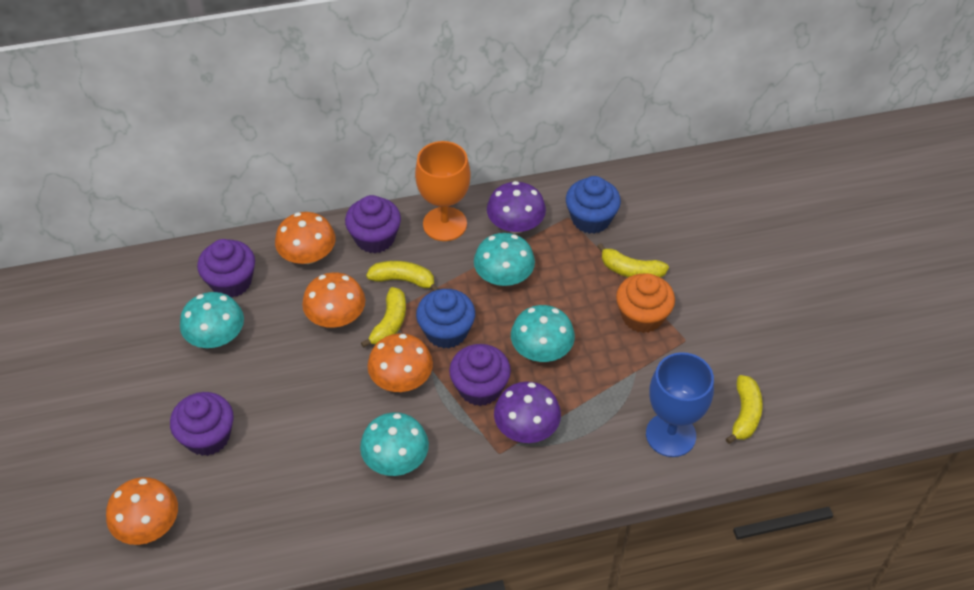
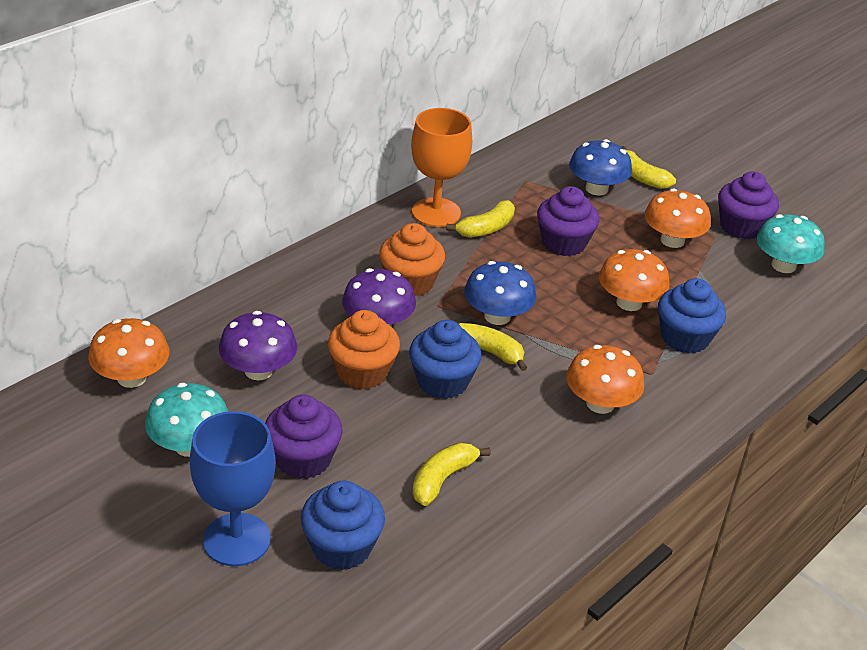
blue cupcake: [416,289,475,349] [566,176,621,234] = 2 -> [300,480,385,570] [409,320,481,399] [658,278,726,354] = 3
blue mushroom: none = 0 -> [464,261,537,325] [569,139,632,196] = 2
orange cupcake: [616,274,675,333] = 1 -> [328,310,400,389] [379,223,445,296] = 2
purple cupcake: [170,392,234,456] [197,239,255,298] [345,195,401,253] [449,344,511,406] = 4 -> [265,394,343,479] [537,186,599,256] [718,171,779,239] = 3
turquoise mushroom: [180,292,244,348] [360,412,429,476] [474,233,535,286] [511,305,575,362] = 4 -> [145,383,228,457] [757,214,825,273] = 2

